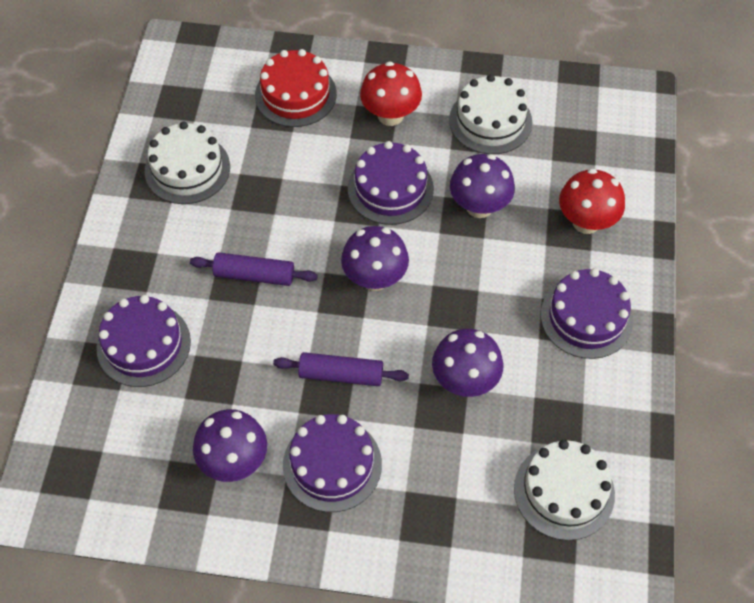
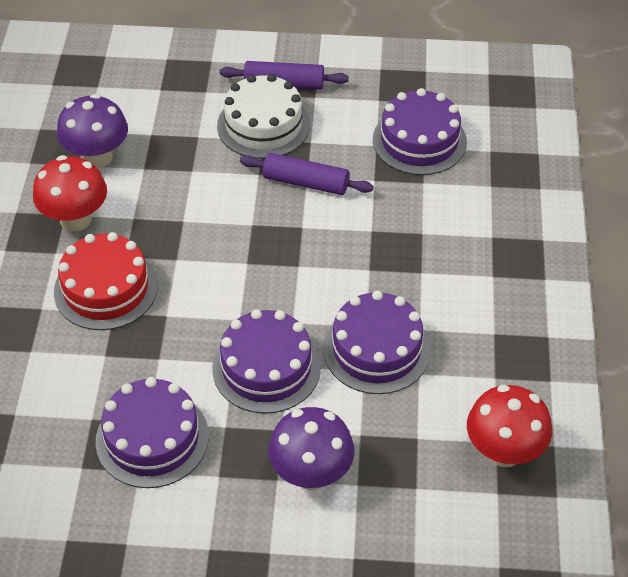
purple mushroom: [193,409,267,482] [341,226,409,291] [432,329,503,397] [450,154,515,218] = 4 -> [57,94,128,168] [268,407,354,490] = 2
white cake: [145,122,230,204] [449,74,532,154] [514,440,615,540] = 3 -> [217,74,310,159] = 1

